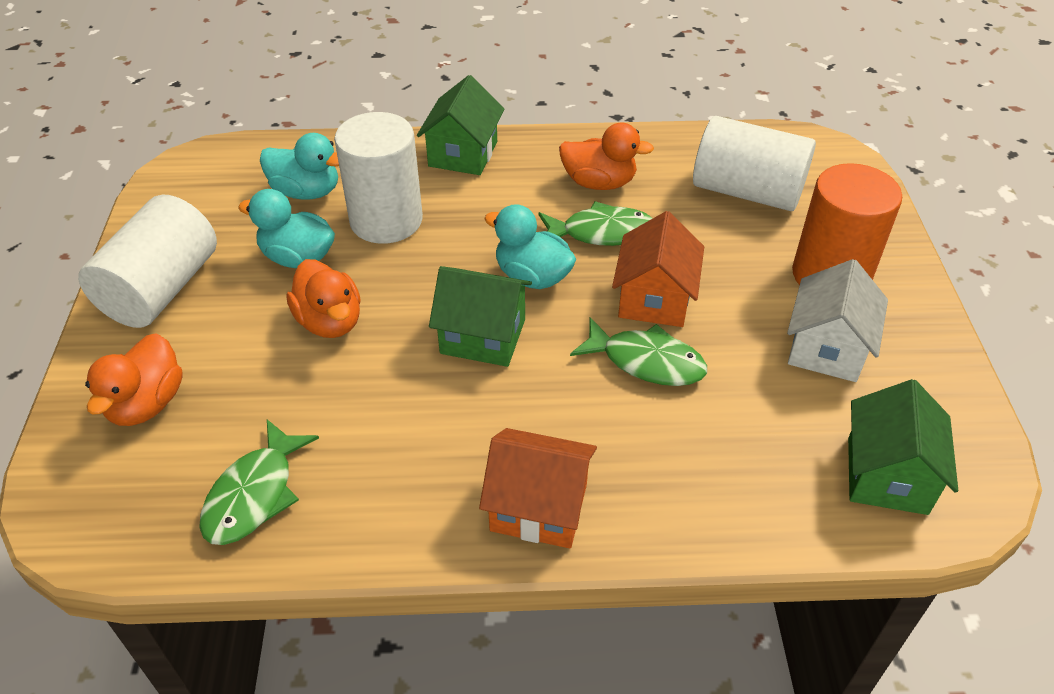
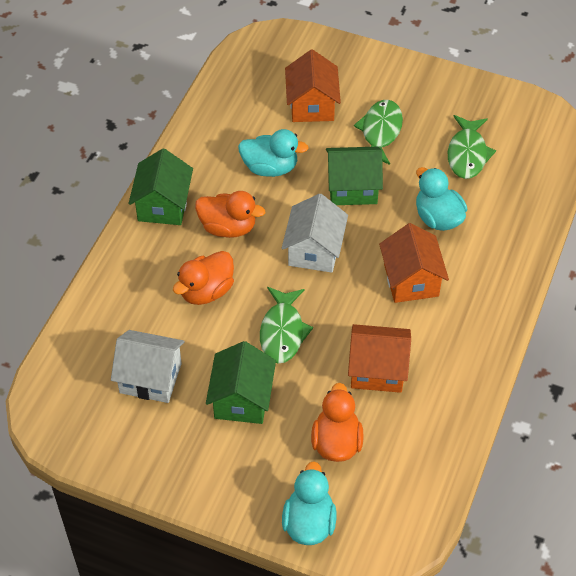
orange cylinder: [792,163,902,285] = 1 -> none = 0
orange house: [479,428,597,548] [612,211,704,327] = 2 -> [285,50,341,122] [348,324,411,393] [379,223,449,303] = 3
white cylinder: [78,195,217,328] [334,112,423,244] [693,116,816,211] = 3 -> none = 0
white house: [787,259,888,382] = 1 -> [111,330,185,403] [282,194,348,273] = 2

